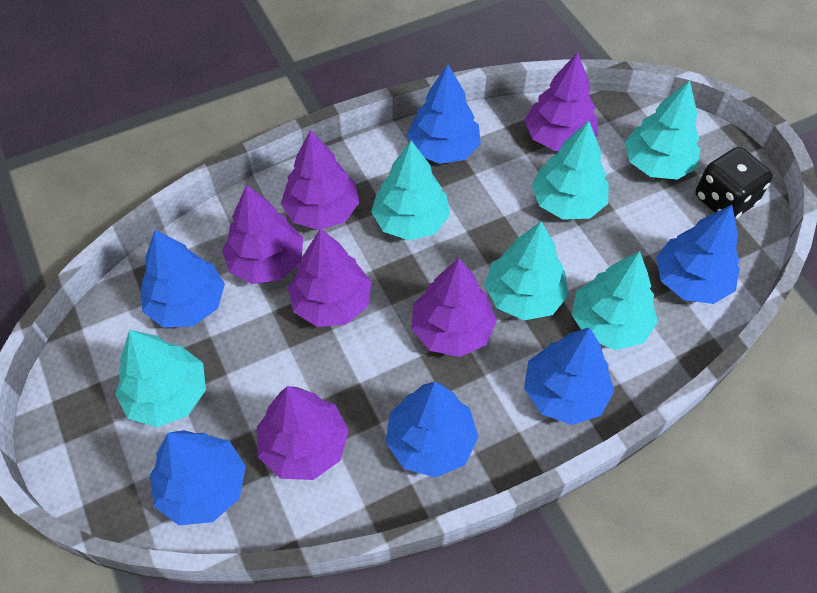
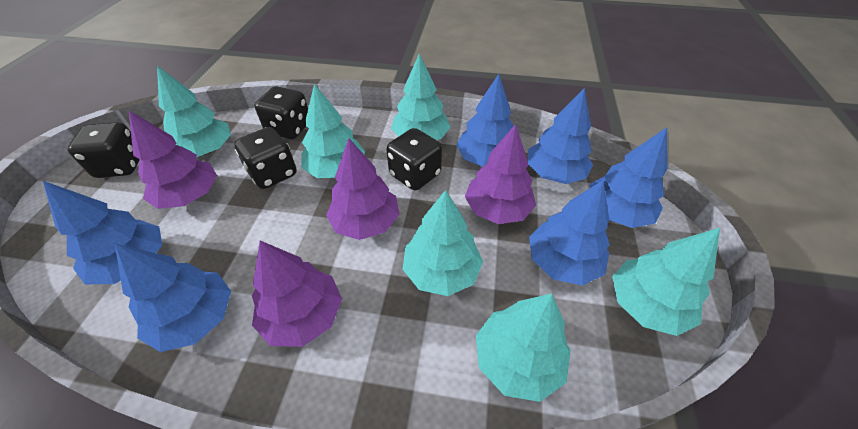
black dice: [696,147,773,219] = 1 -> [68,122,140,178] [234,127,297,189] [255,86,308,139] [386,128,442,190] = 4
purple tree: [222,185,303,284] [257,386,349,480] [281,130,359,230] [288,228,371,327] [412,258,497,357] [524,53,598,151] = 6 -> [129,111,217,209] [252,241,342,347] [326,138,399,240] [465,124,536,224] = 4

